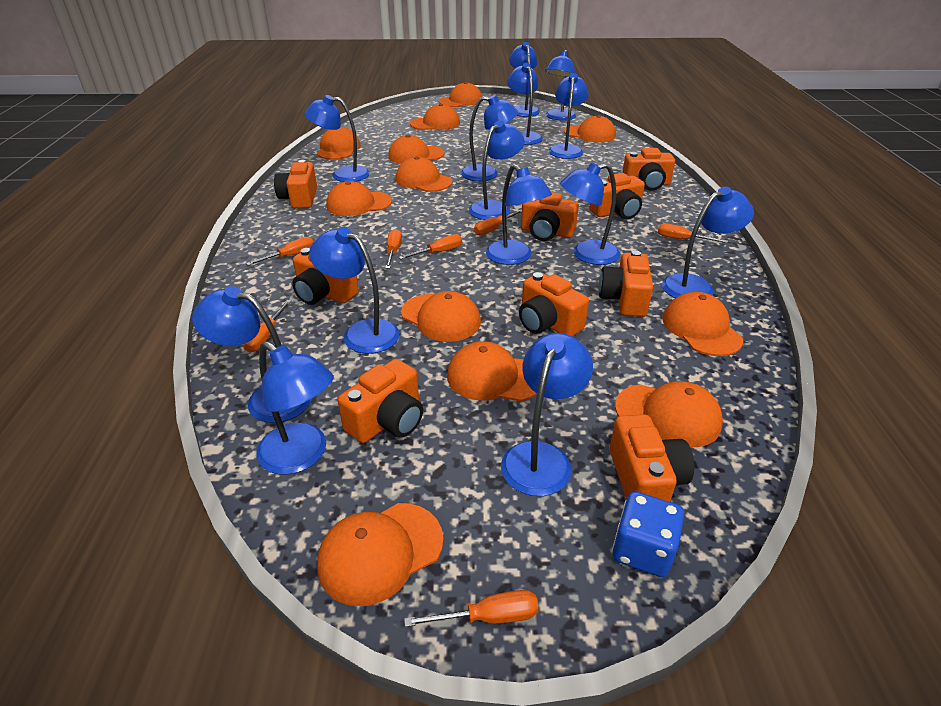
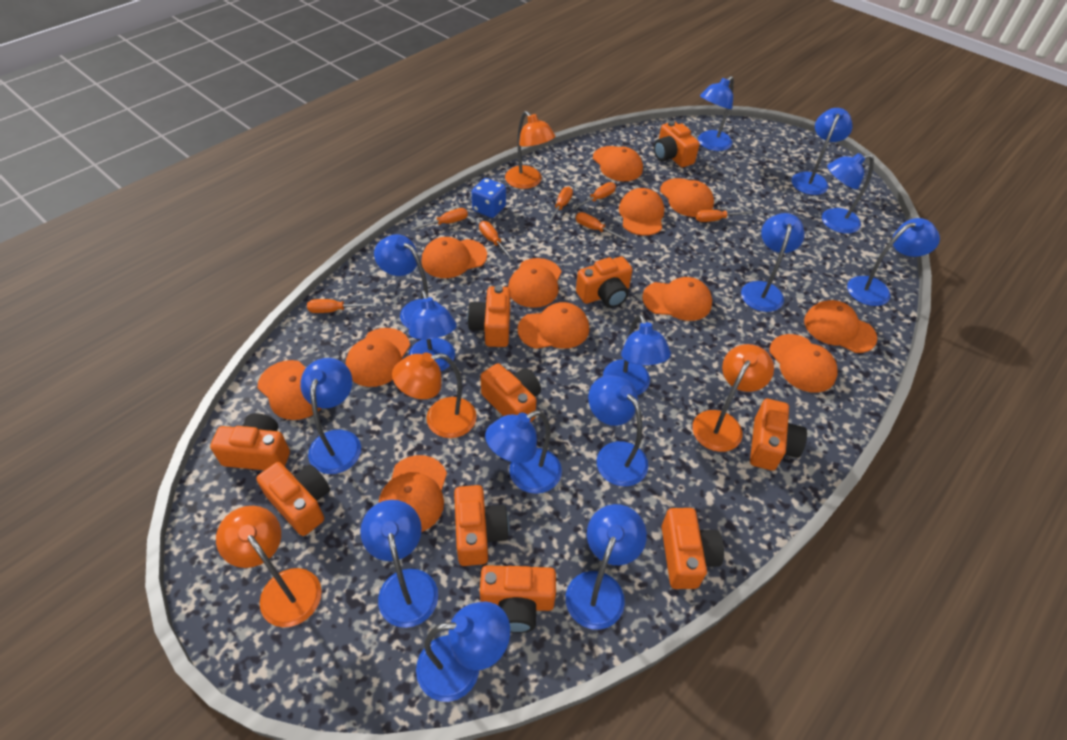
orange camera: [274,160,317,208] [292,248,359,305] [338,359,423,443] [519,272,589,336] [521,192,579,241] [589,173,645,219] [599,250,653,317] [610,414,694,502] [622,148,675,191] = 9 -> [210,413,290,470] [256,462,330,536] [454,485,509,566] [467,285,510,347] [480,363,541,422] [480,565,556,633] [576,256,633,308] [654,121,700,167] [662,508,724,589] [750,399,807,471] = 10
orange lamp: none = 0 -> [216,506,322,627] [392,352,477,438] [505,111,555,189] [692,344,774,452] = 4

